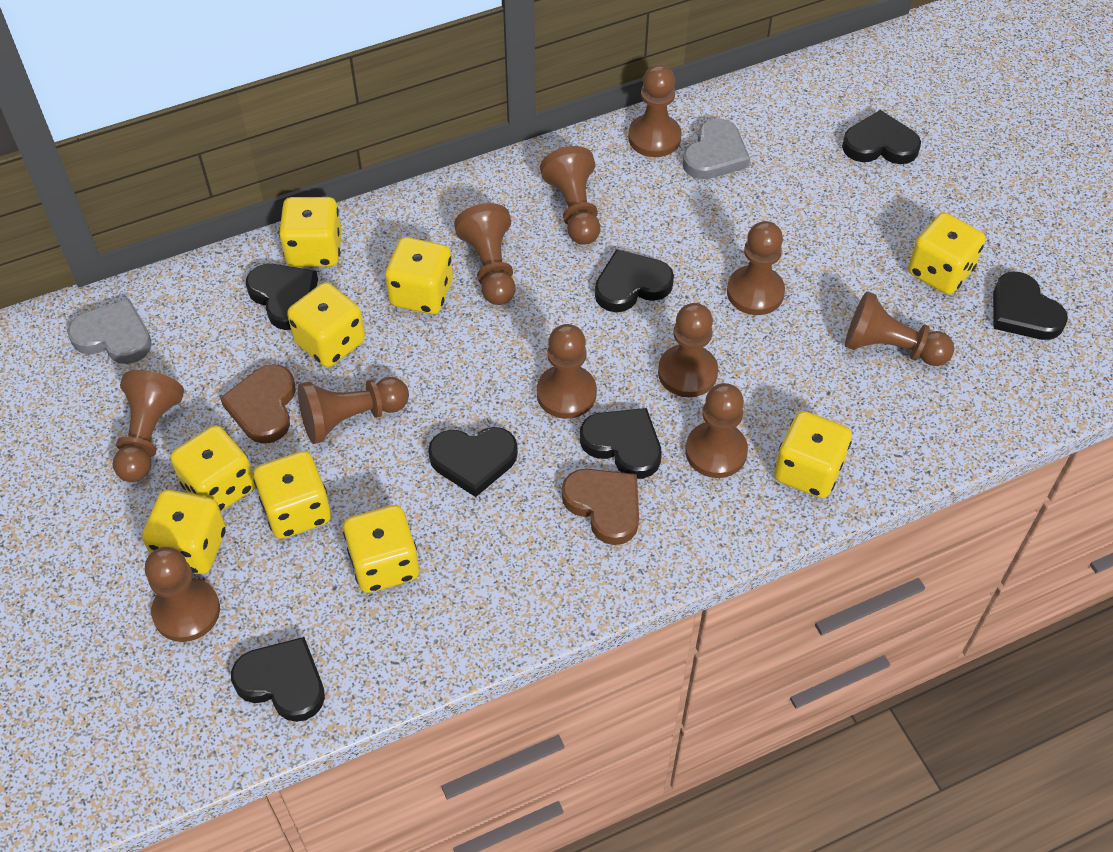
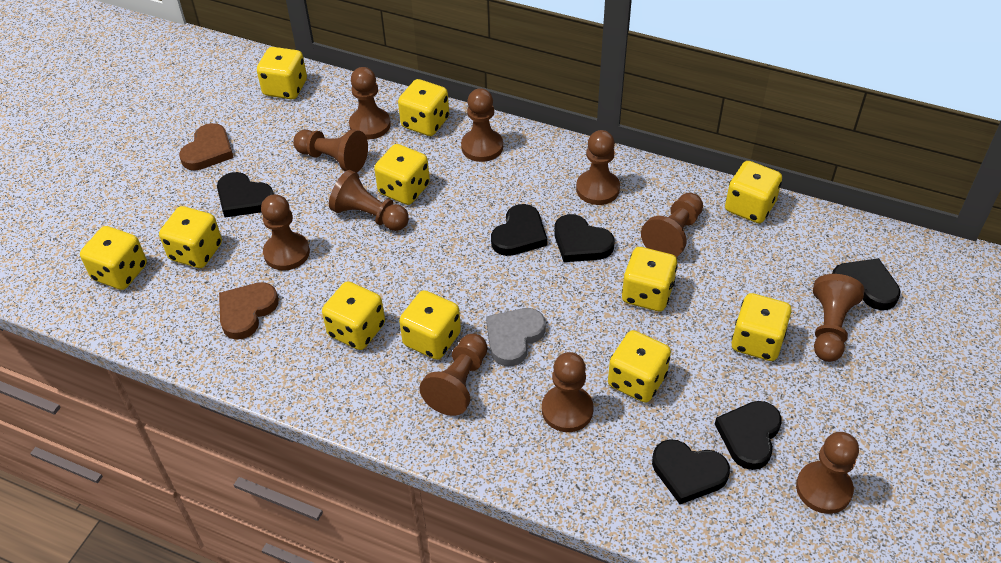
black heart: [231,637,325,722] [246,264,318,330] [428,427,518,497] [580,408,662,479] [595,249,674,312] [842,110,921,164] [993,272,1068,340] = 7 -> [217,172,274,218] [491,204,547,256] [554,214,614,262] [652,439,730,504] [715,401,782,470] [832,258,901,310] = 6
grey heart: [68,299,152,364] [682,118,750,179] = 2 -> [486,308,546,366] = 1
yellow dice: [142,490,226,574] [171,425,255,511] [253,451,331,539] [279,197,342,267] [287,282,365,367] [343,505,419,593] [385,237,453,314] [774,411,852,498] [908,213,985,295] = 9 -> [80,226,147,290] [159,206,222,268] [257,47,307,99] [322,281,385,350] [374,144,430,205] [398,79,449,136] [399,290,461,360] [608,330,671,403] [622,247,678,311] [725,161,782,223] [731,293,791,361] = 11

